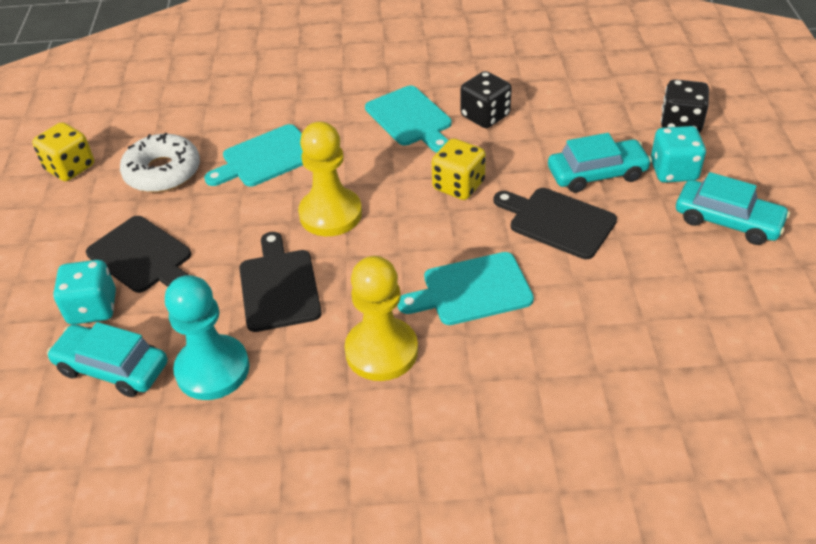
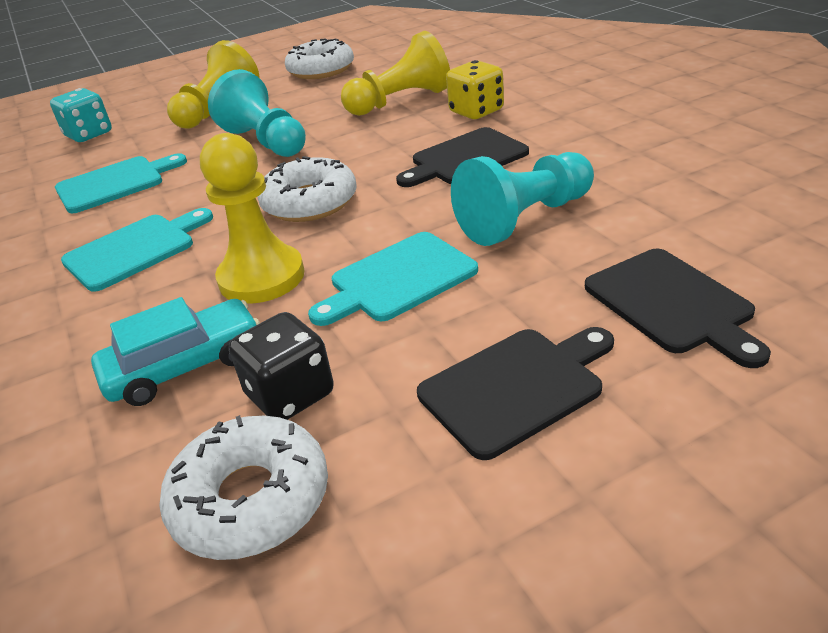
black dice: [460,71,512,128] [661,79,709,133] = 2 -> [229,312,334,420] = 1
turquoise car: [47,322,168,397] [548,133,652,193] [676,172,790,245] = 3 -> [91,297,260,406] = 1
turquoise dice: [53,260,116,324] [651,126,706,183] = 2 -> [50,88,112,142] = 1
turquoise pawn: [165,275,249,400] = 1 -> [208,69,306,157] [451,152,594,246] = 2
white donut: [120,133,200,193] = 1 -> [159,415,328,560] [258,156,356,222] [285,38,354,79] = 3
yellow dice: [32,122,94,181] [432,138,486,200] = 2 -> [446,60,504,119] = 1
yellow pawn: [298,121,362,236] [345,256,418,381] = 2 -> [167,40,260,129] [200,133,305,304] [341,31,450,116] = 3

